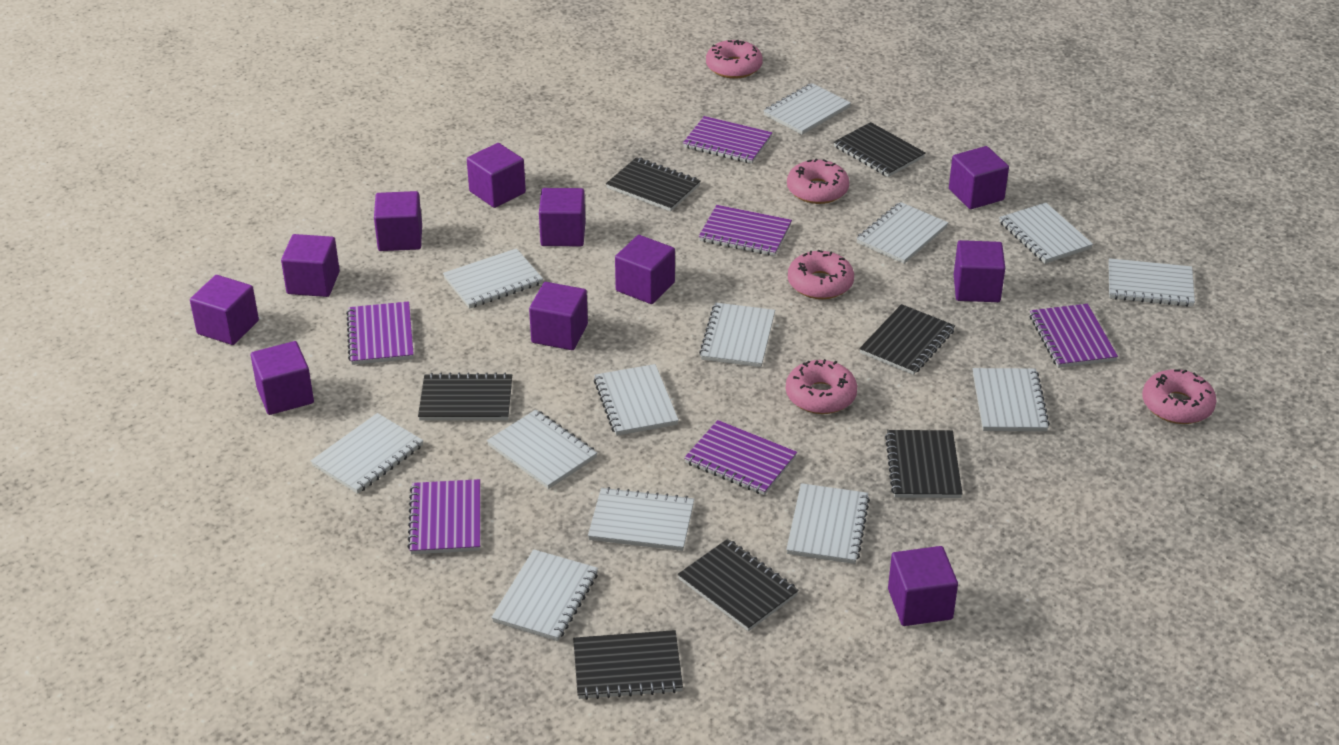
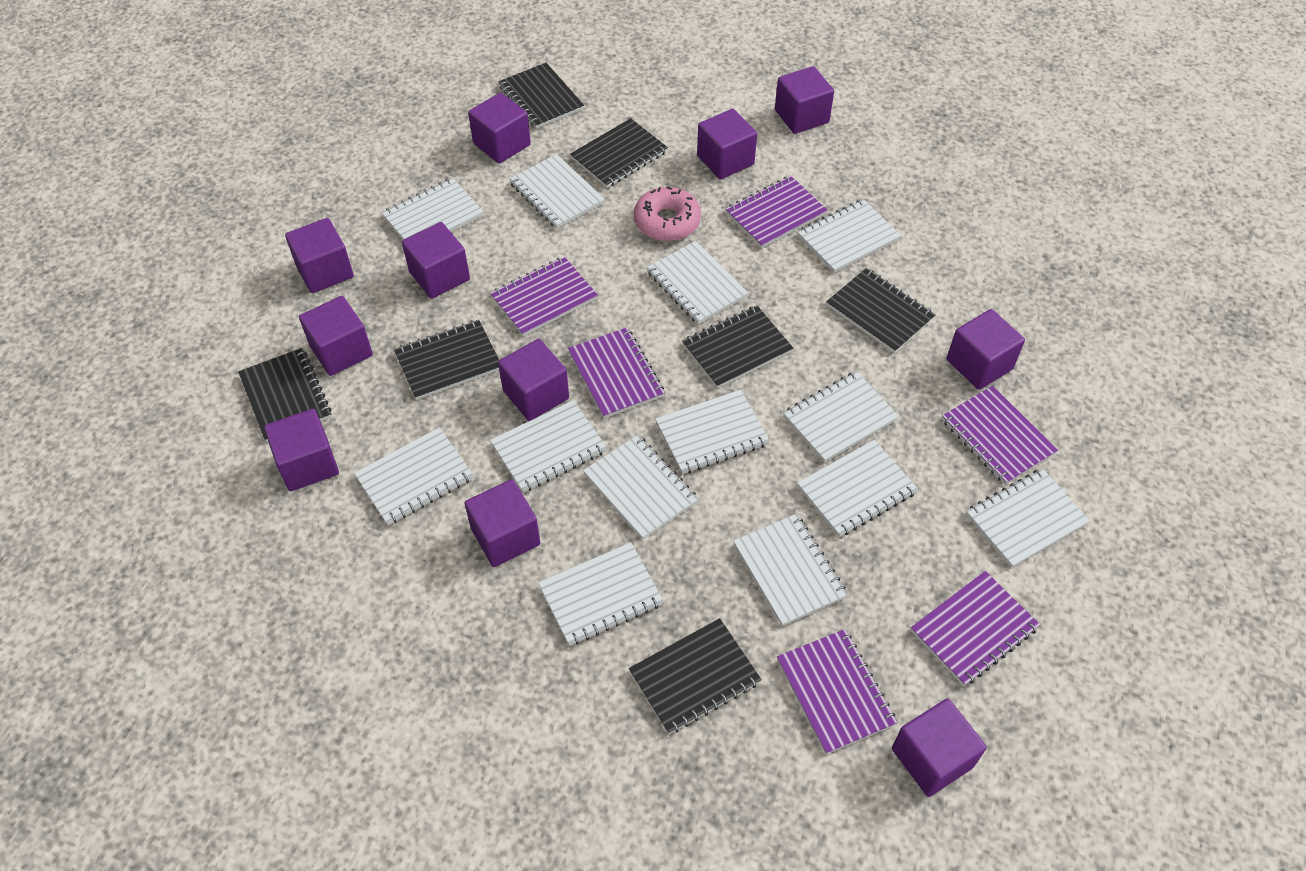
pink donut: [706,40,763,79] [786,359,857,414] [787,159,849,204] [788,250,854,299] [1142,369,1217,424] = 5 -> [634,186,701,241] = 1

